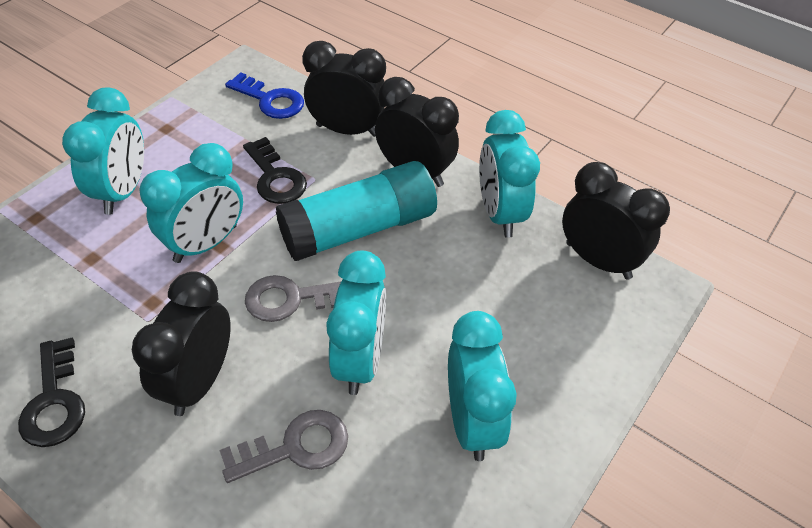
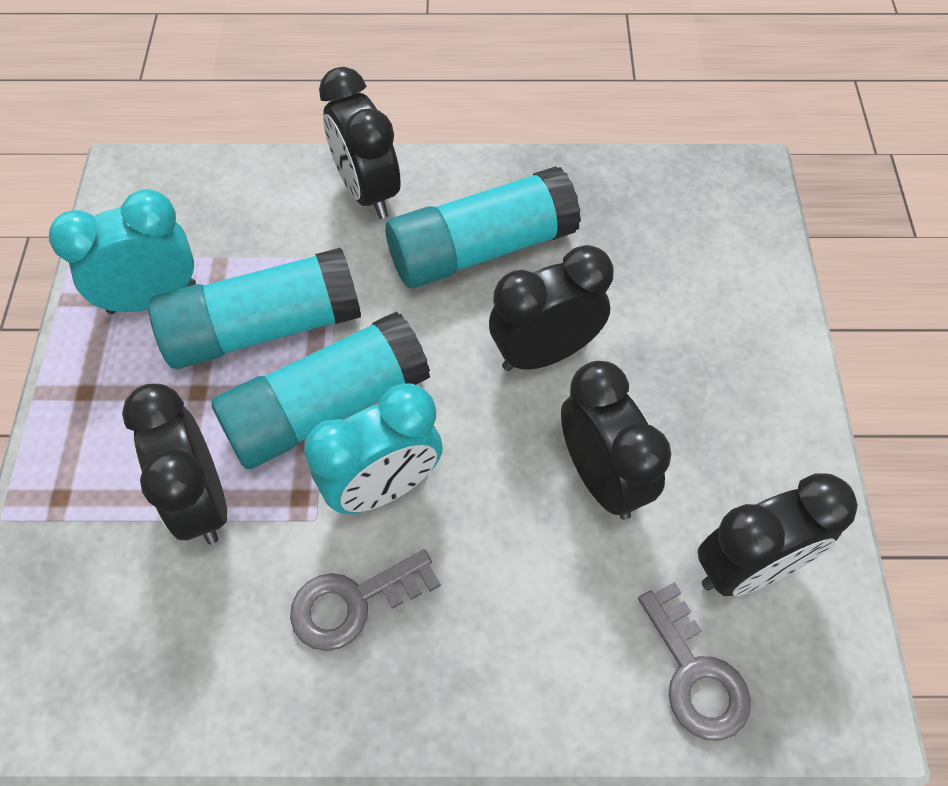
black clock: [132,271,231,416] [302,41,386,137] [375,77,459,187] [562,162,670,280] = 4 -> [122,384,227,545] [319,67,401,219] [489,245,613,371] [561,361,671,520] [697,473,858,596] = 5
black key: [18,337,85,447] [243,137,307,204] = 2 -> none = 0
blue key: [225,72,304,119] = 1 -> none = 0
turquoise clock: [62,87,144,215] [139,143,243,263] [326,251,386,395] [448,311,517,461] [479,110,540,238] = 5 -> [49,189,196,314] [304,383,443,514] = 2
turquoise glue stick: [276,161,437,261] = 1 -> [148,247,361,369] [211,311,430,469] [385,166,581,288] = 3

